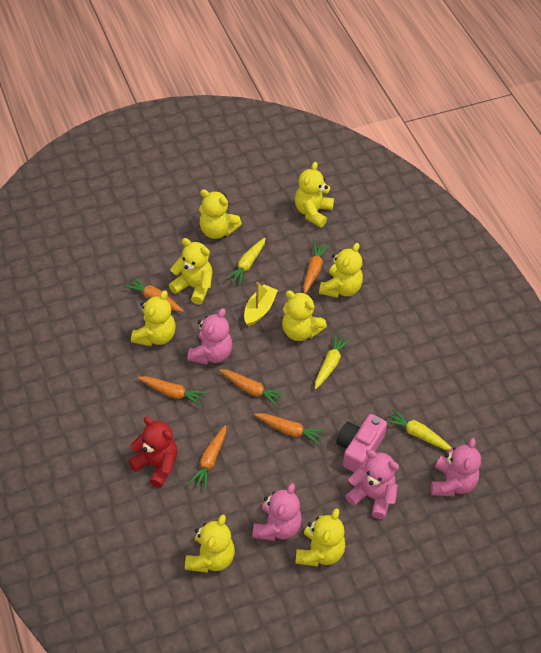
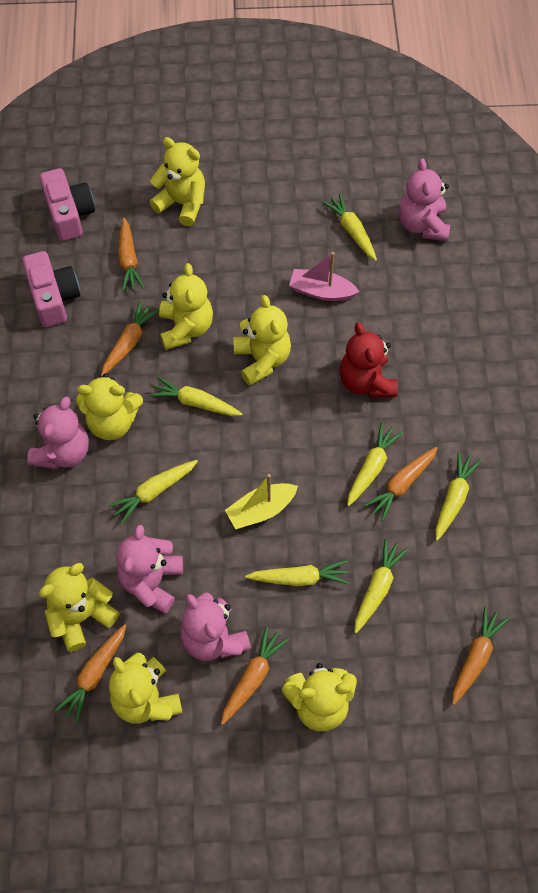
pink boat: none = 0 -> [289,252,359,301] = 1
pink camera: [336,414,387,472] = 1 -> [22,251,80,327] [39,168,95,241] = 2
yellow carrot: [226,238,266,286] [315,333,351,389] [386,409,451,450] = 3 -> [108,460,198,524] [149,376,242,416] [245,560,350,586] [322,193,377,261] [347,422,403,506] [355,538,409,633] [435,452,481,541] = 7
yellow teddy bear: [131,290,176,346] [169,238,212,305] [185,515,235,573] [199,189,242,239] [282,291,327,341] [295,162,334,228] [295,508,345,566] [319,243,363,298] = 8 -> [39,563,120,652] [76,373,143,440] [109,653,183,724] [149,137,205,226] [159,263,213,350] [233,295,291,386] [282,663,357,731] = 7

